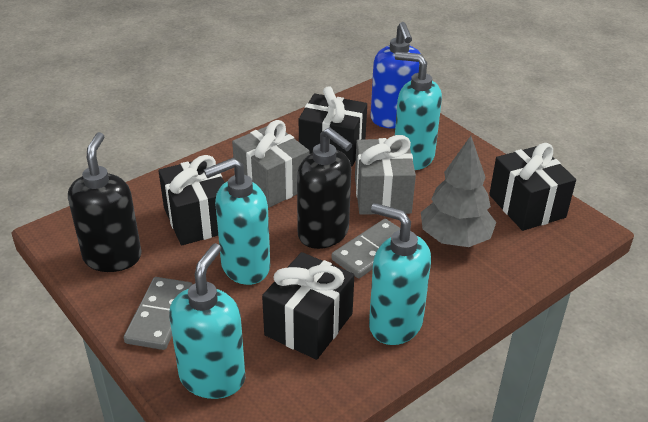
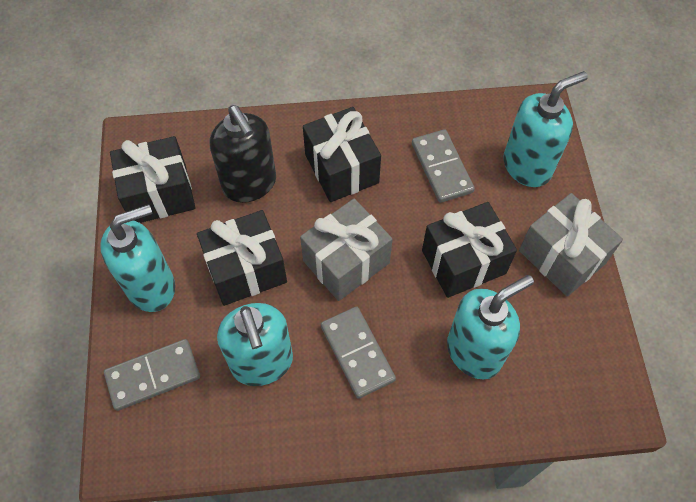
black soap dispenser: [68,132,141,272] [297,128,352,249] = 2 -> [209,105,276,203] = 1
blue soap dispenser: [371,22,421,129] = 1 -> none = 0
grey domino: [124,277,193,350] [332,219,400,278] = 2 -> [104,339,200,411] [321,307,396,399] [412,129,475,203] = 3
grey tree: [421,136,496,247] = 1 -> none = 0

